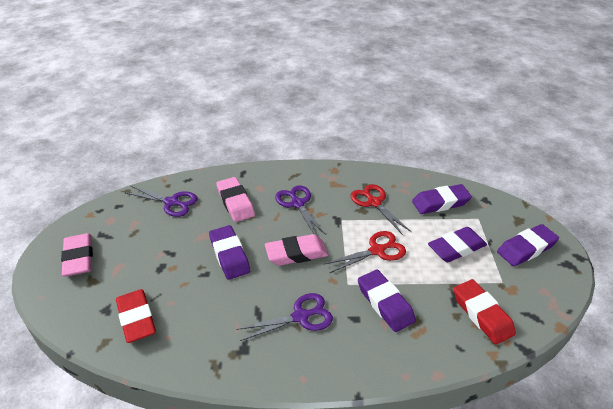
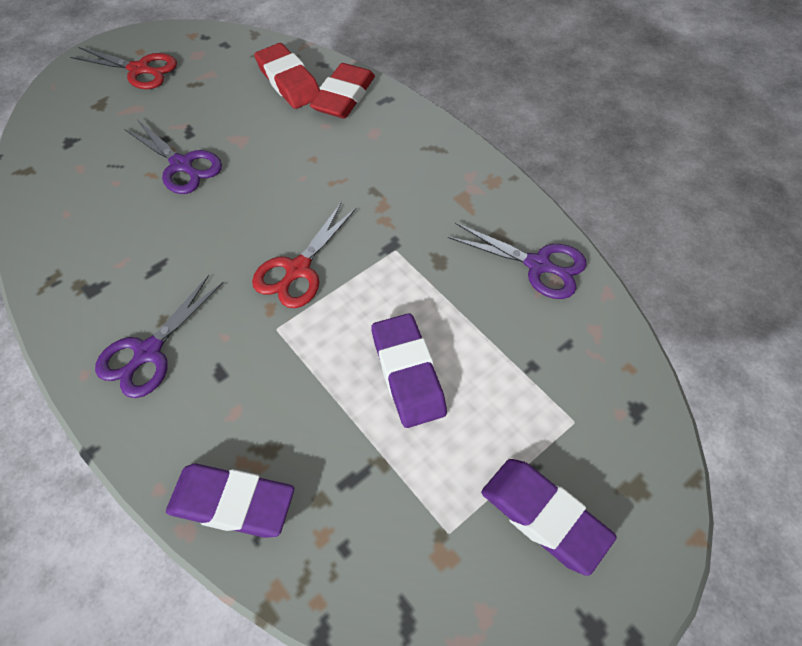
pink eraser: [61,233,93,277] [216,177,255,222] [265,234,328,266] = 3 -> none = 0
purple eraser: [209,225,250,280] [358,270,416,332] [412,184,472,214] [428,227,487,262] [497,224,559,266] = 5 -> [166,464,294,538] [372,313,447,428] [481,459,617,576] = 3

